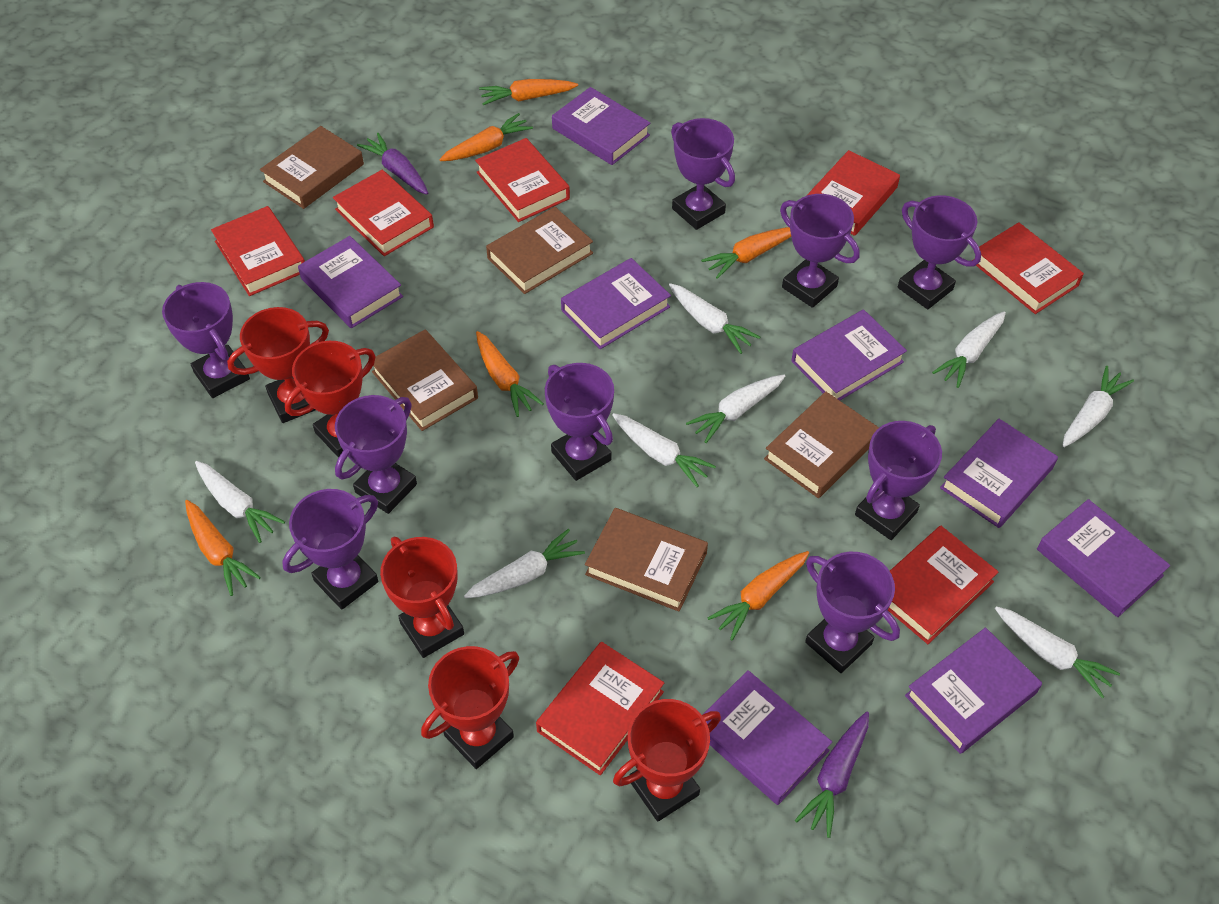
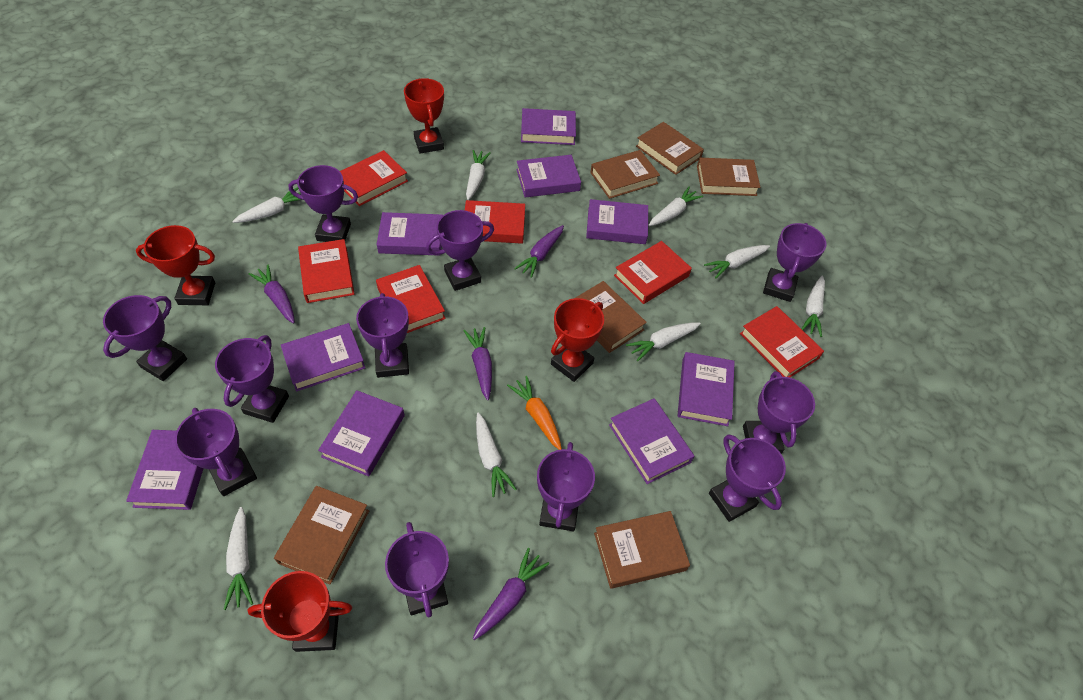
brown book: [260,126,364,209] [372,330,478,431] [486,207,593,294] [585,508,708,612] [764,391,879,498] = 5 -> [274,486,369,584] [576,281,647,353] [590,150,660,199] [594,511,690,589] [636,122,704,175] [697,157,760,196] = 6
orange carrot: [185,500,261,596] [439,113,533,161] [476,331,544,417] [479,79,578,105] [701,227,791,279] [708,551,809,640] = 6 -> [507,376,562,450] = 1
purple book: [298,236,403,328] [552,87,650,165] [561,258,671,349] [704,670,832,805] [792,309,907,401] [905,627,1042,754] [940,419,1058,528] [1037,499,1170,617] = 8 -> [126,430,204,510] [281,323,365,391] [318,390,405,476] [376,212,443,255] [516,155,581,197] [521,108,576,145] [586,199,648,244] [609,398,694,484] [678,352,735,426] = 9
purple carrot: [357,133,428,195] [795,712,869,838] = 2 -> [249,265,295,323] [464,327,492,400] [473,548,549,640] [514,225,564,278] = 4
purple trophy: [162,282,250,398] [282,489,378,610] [335,395,417,514] [545,363,614,481] [671,118,735,230] [780,194,860,308] [805,552,900,673] [855,421,942,540] [898,195,981,309] = 9 -> [103,295,187,381] [175,408,257,496] [215,335,289,423] [288,165,358,242] [356,293,409,378] [385,522,449,617] [426,210,494,291] [537,442,595,531] [709,434,786,522] [743,371,815,454] [763,223,826,302] = 11
red book: [211,206,305,296] [333,170,434,256] [475,138,570,222] [536,642,664,775] [806,150,900,236] [888,526,998,644] [972,222,1084,314] = 7 -> [298,239,355,303] [340,150,408,206] [376,265,446,333] [465,200,525,244] [614,241,692,304] [740,306,824,377] = 6
red trophy: [227,307,329,423] [285,341,376,458] [380,537,464,658] [421,646,519,769] [613,699,721,822] = 5 -> [136,225,215,305] [247,571,352,652] [404,78,444,154] [551,298,604,382] = 4

